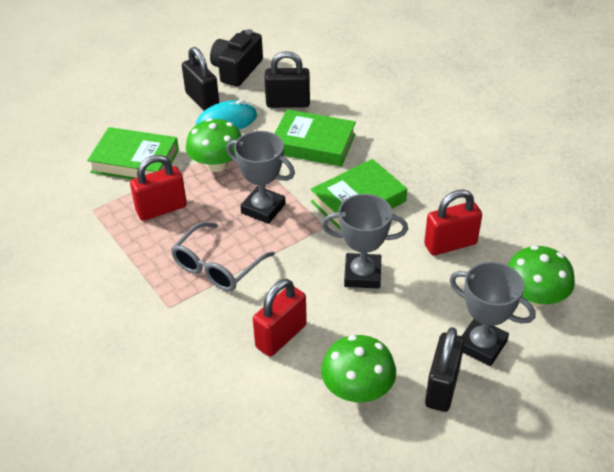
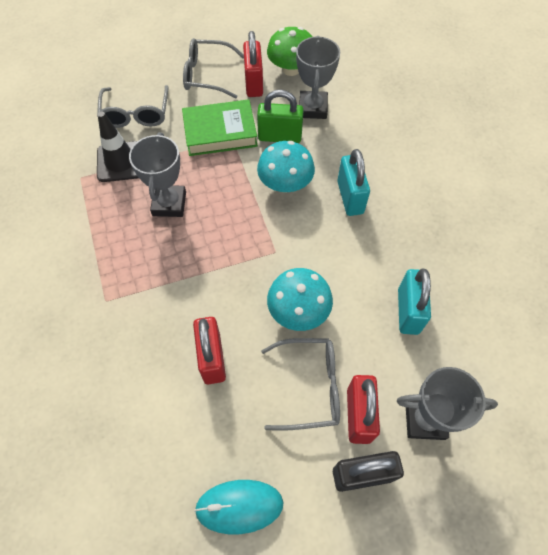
black camera: [210,29,263,87] = 1 -> none = 0
black padlock: [182,47,219,111] [264,51,310,108] [425,327,465,412] = 3 -> [333,451,404,492] = 1
black traffic cone: none = 0 -> [97,111,139,182] = 1
green book: [87,127,179,179] [274,109,356,166] [310,159,407,230] = 3 -> [182,99,258,156] = 1
green mushroom: [186,118,242,172] [321,335,396,402] [508,245,575,307] = 3 -> [267,27,313,76] = 1
green padlock: none = 0 -> [257,90,304,143] = 1
grey glasses: [171,222,275,291] = 1 -> [97,85,169,128] [183,38,244,99] [261,338,340,431] = 3
turquoise mushroom: none = 0 -> [257,141,315,193] [267,268,333,331] = 2
turquoise padlock: none = 0 -> [337,149,370,216] [398,269,431,335] = 2

